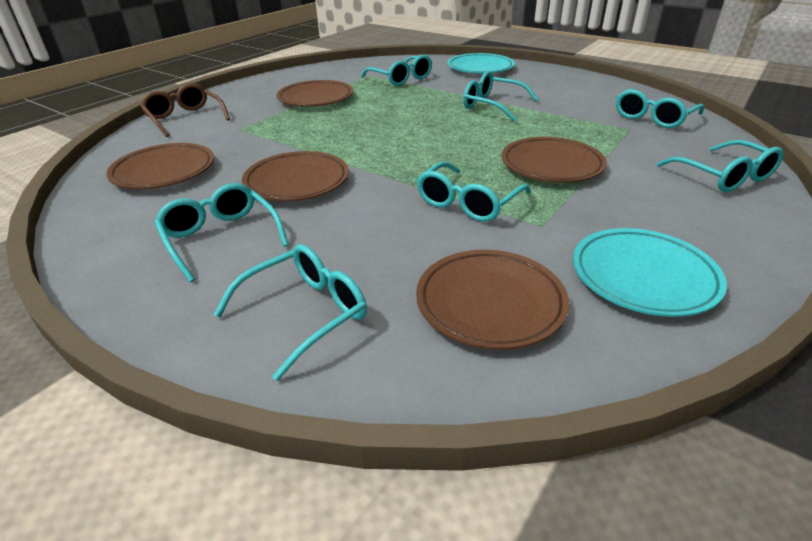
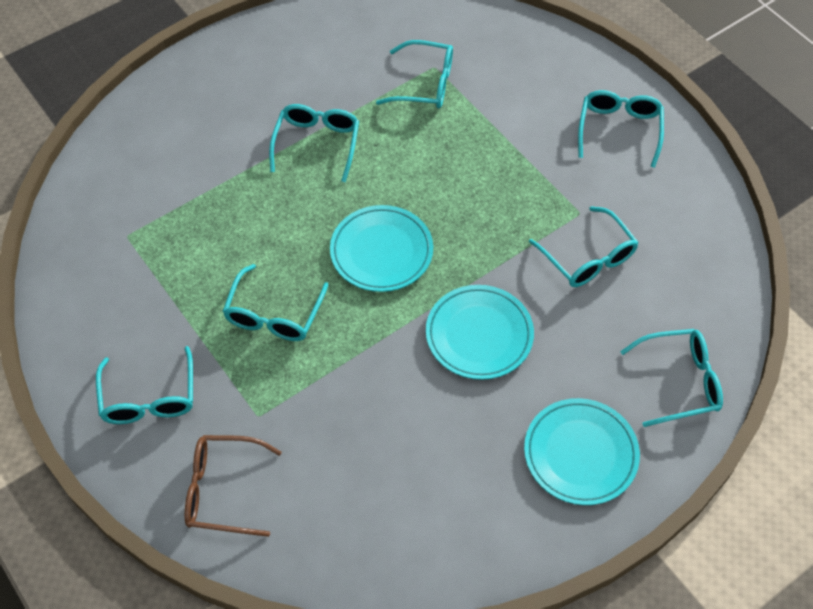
brown plate: [106,143,214,189] [242,151,349,201] [276,80,353,107] [416,250,569,350] [502,137,607,183] = 5 -> none = 0
turquoise plate: [447,53,515,74] [573,228,727,317] = 2 -> [330,205,433,292] [426,285,534,380] [524,398,640,505] = 3

